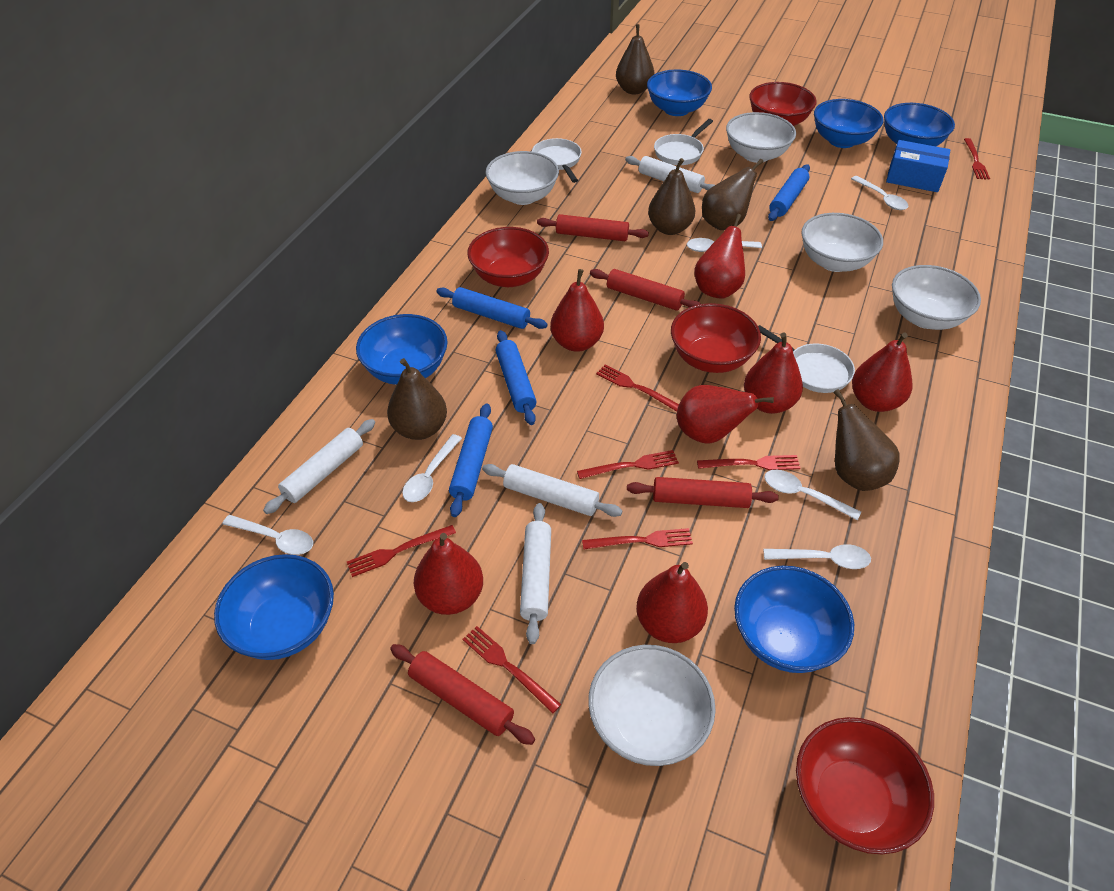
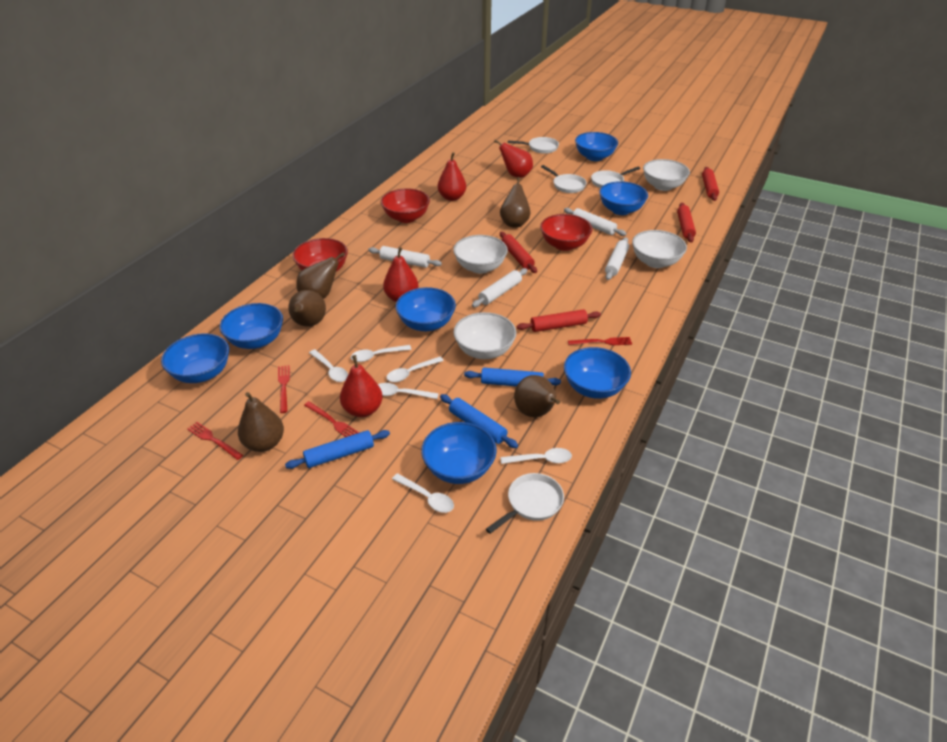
blue bowl: [214,554,334,660] [356,314,448,385] [647,69,712,116] [734,566,854,673] [814,99,883,148] [884,103,955,146] = 6 -> [161,334,229,383] [220,303,283,349] [396,287,456,331] [421,422,497,484] [564,347,631,399] [575,132,618,161] [599,181,648,215] = 7
blue box: [886,140,950,192] = 1 -> none = 0
blue rolling pin: [436,287,548,329] [449,403,493,517] [496,330,536,425] [768,164,810,221] = 4 -> [285,430,390,469] [440,394,518,448] [464,368,561,387] = 3
red bowl: [467,227,549,287] [671,303,761,373] [749,82,817,126] [796,717,934,854] = 4 -> [292,238,348,272] [381,188,430,223] [540,214,592,251] = 3
red fork: [347,525,456,577] [463,626,561,714] [577,450,679,479] [582,528,693,550] [596,364,679,412] [697,455,801,470] [964,138,990,180] = 7 -> [187,422,243,460] [278,365,290,413] [304,401,359,437] [568,337,632,345] = 4
red pear: [414,533,483,615] [550,269,604,352] [636,562,708,643] [677,385,774,444] [695,214,745,299] [744,332,803,414] [852,332,912,412] = 7 -> [340,355,383,417] [383,247,419,302] [438,152,466,201] [494,140,533,178] = 4
white bowl: [486,151,559,205] [588,645,716,766] [726,112,796,163] [801,213,883,272] [892,265,981,330] = 5 -> [453,235,508,274] [453,312,516,359] [632,230,687,268] [643,159,690,191] = 4
white pan: [532,138,582,183] [654,119,713,165] [758,325,855,393] = 3 -> [486,473,564,534] [508,137,559,154] [541,165,587,193] [591,167,640,188] = 4

